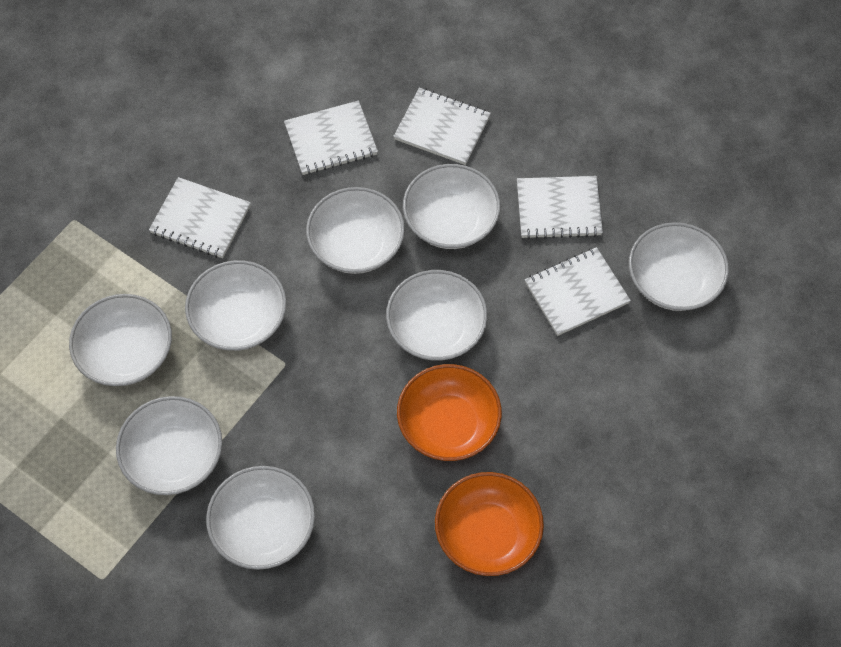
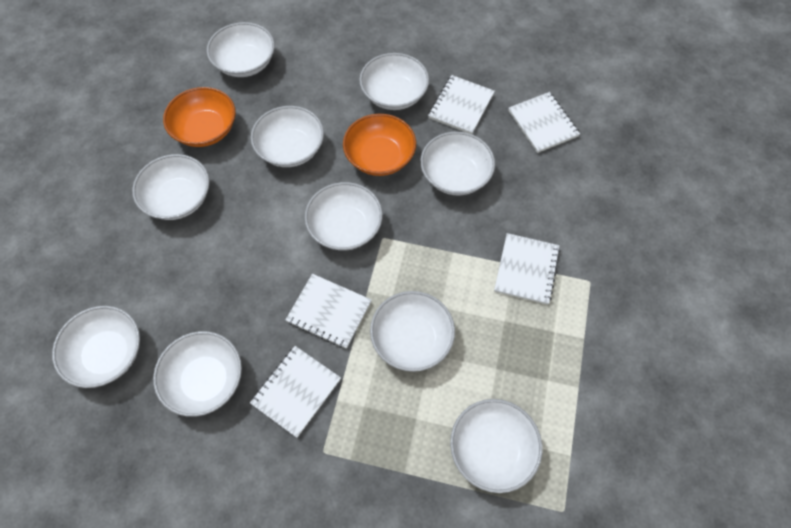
white bowl: [69,294,172,386] [116,396,222,495] [185,260,287,351] [206,466,315,570] [306,187,405,274] [386,270,488,361] [403,164,500,249] [629,222,729,311] = 8 -> [52,306,140,388] [132,154,210,220] [153,331,242,417] [207,22,275,77] [251,106,324,167] [305,182,383,251] [359,53,429,110] [370,291,455,372] [420,132,495,195] [450,399,542,493] = 10

